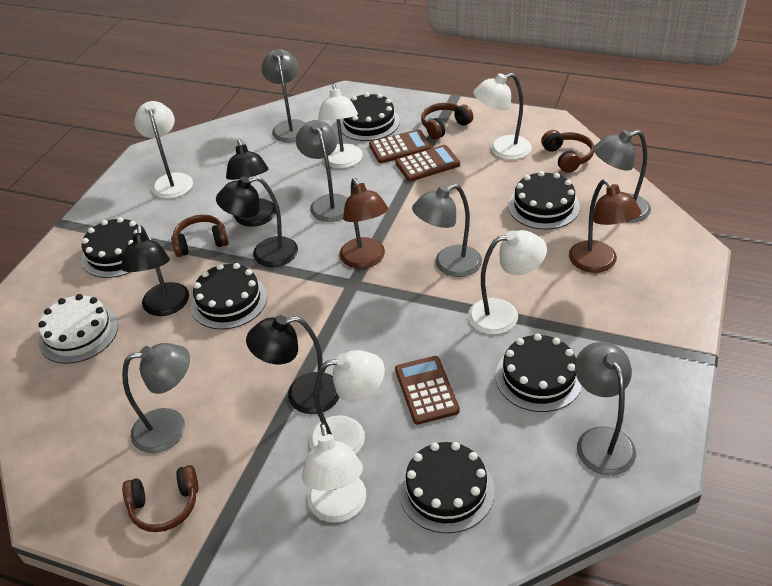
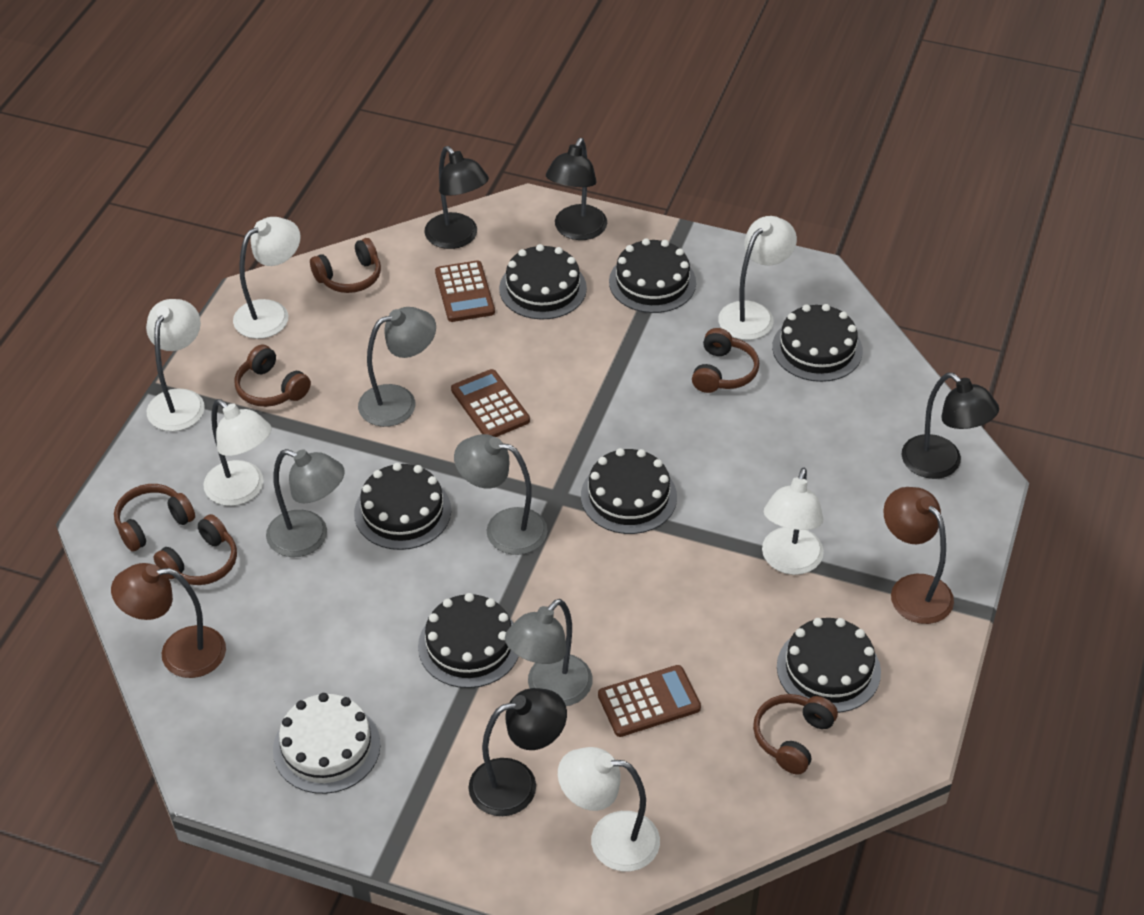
black cake: [81,217,151,278] [191,263,267,329] [340,92,400,141] [399,442,495,533] [495,333,582,412] [508,171,580,230] = 6 -> [354,463,451,550] [418,593,519,688] [499,244,587,320] [581,448,677,534] [609,238,696,313] [772,304,863,382] [777,618,881,713] = 7
brown headphones: [122,465,198,532] [171,215,229,257] [421,103,473,139] [541,130,594,173] = 4 -> [114,484,195,552] [153,514,237,585] [234,345,311,407] [310,238,381,293] [692,328,759,393] [753,694,838,774] = 6
grey lamp: [122,343,190,453] [261,49,306,143] [296,120,348,222] [412,184,482,277] [575,342,636,475] [593,130,651,223] = 6 -> [266,449,345,557] [358,307,436,427] [454,434,548,555] [505,599,593,706] = 4

